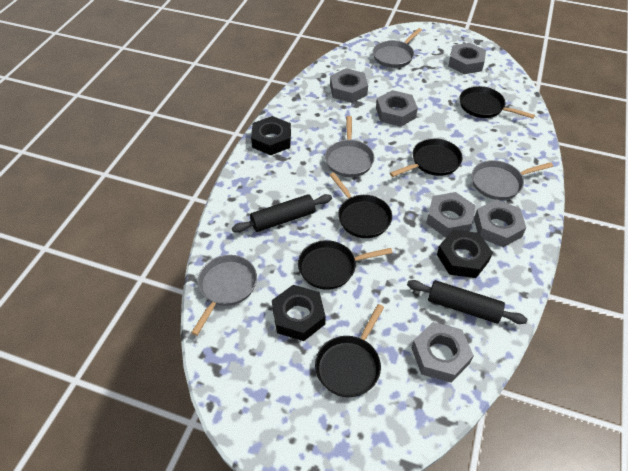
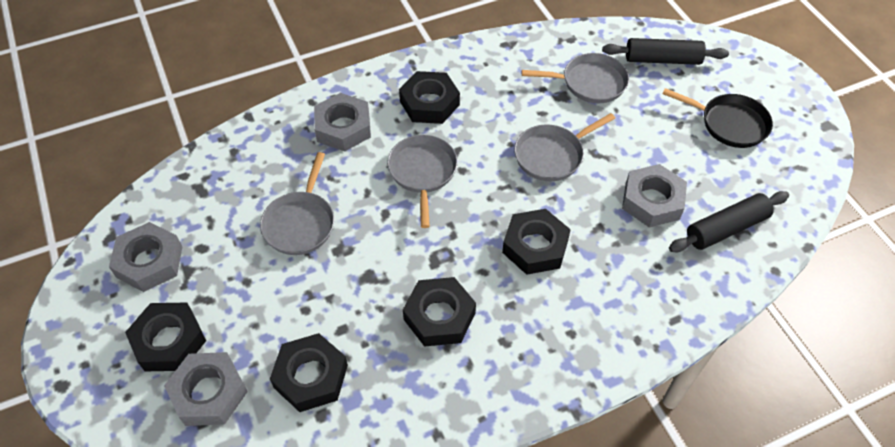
black nut: [251,116,291,155] [272,285,326,341] [437,230,493,278] = 3 -> [125,303,206,371] [270,333,348,412] [399,71,460,124] [403,277,476,347] [502,209,571,275] = 5
black pan: [298,240,393,290] [315,304,384,397] [330,172,392,238] [390,138,463,177] [460,86,535,119] = 5 -> [662,88,773,148] = 1
grey nut: [330,68,368,103] [376,90,418,127] [412,322,474,383] [426,192,476,238] [448,43,486,74] [474,199,526,247] = 6 -> [109,222,182,292] [164,352,248,426] [314,93,371,152] [622,164,687,228] = 4

